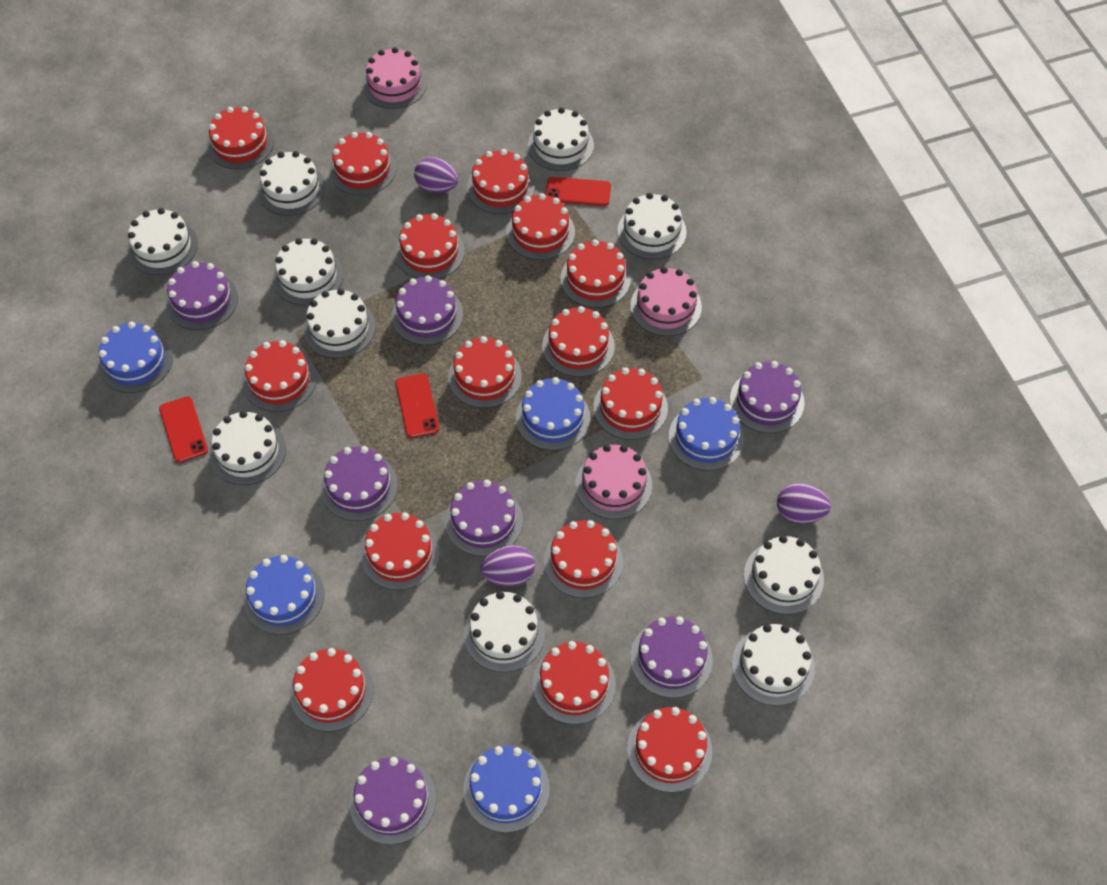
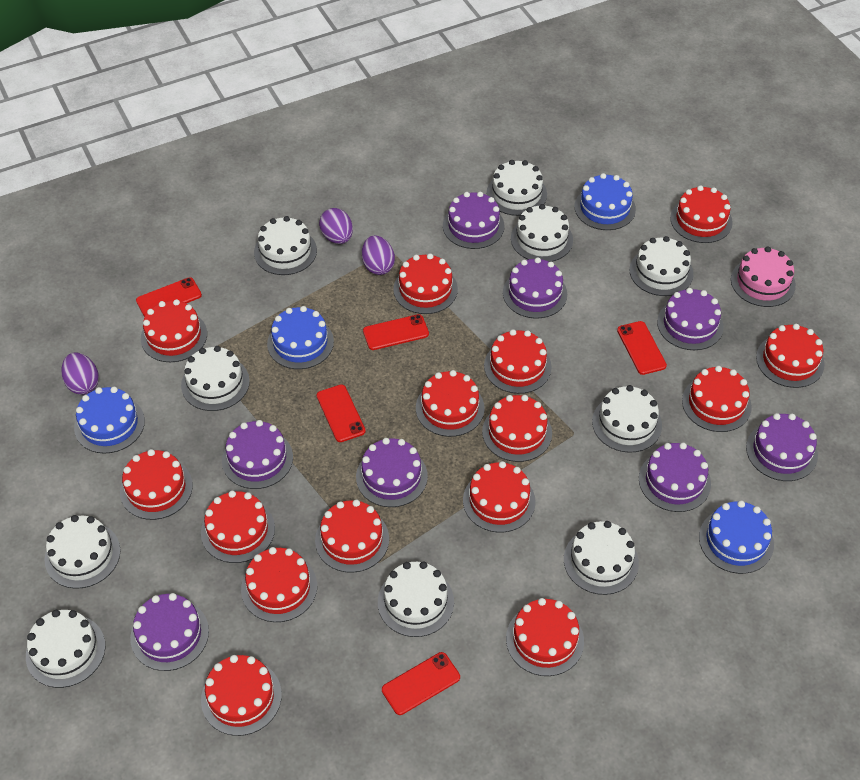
blue cake: [98,322,173,393] [243,555,324,635] [463,746,550,833] [516,377,591,451] [668,397,744,471] = 5 -> [74,387,145,453] [267,306,334,369] [574,173,636,230] [699,500,774,574] = 4
pink cake: [362,47,427,109] [575,444,652,519] [630,267,702,336] = 3 -> [731,246,796,307] = 1
purple cake: [166,261,238,330] [321,446,398,521] [349,757,436,845] [392,275,463,345] [445,480,523,557] [630,617,713,698] [730,361,805,433] = 7 -> [130,593,209,671] [222,420,293,489] [356,438,428,507] [443,192,505,249] [503,257,567,319] [639,443,711,512] [657,288,724,350] [746,413,818,481] = 8
red phone: [159,396,208,463] [395,373,439,438] [545,177,611,206] = 3 -> [136,277,202,317] [317,384,366,442] [363,314,429,350] [382,652,460,715] [617,321,667,375] = 5

